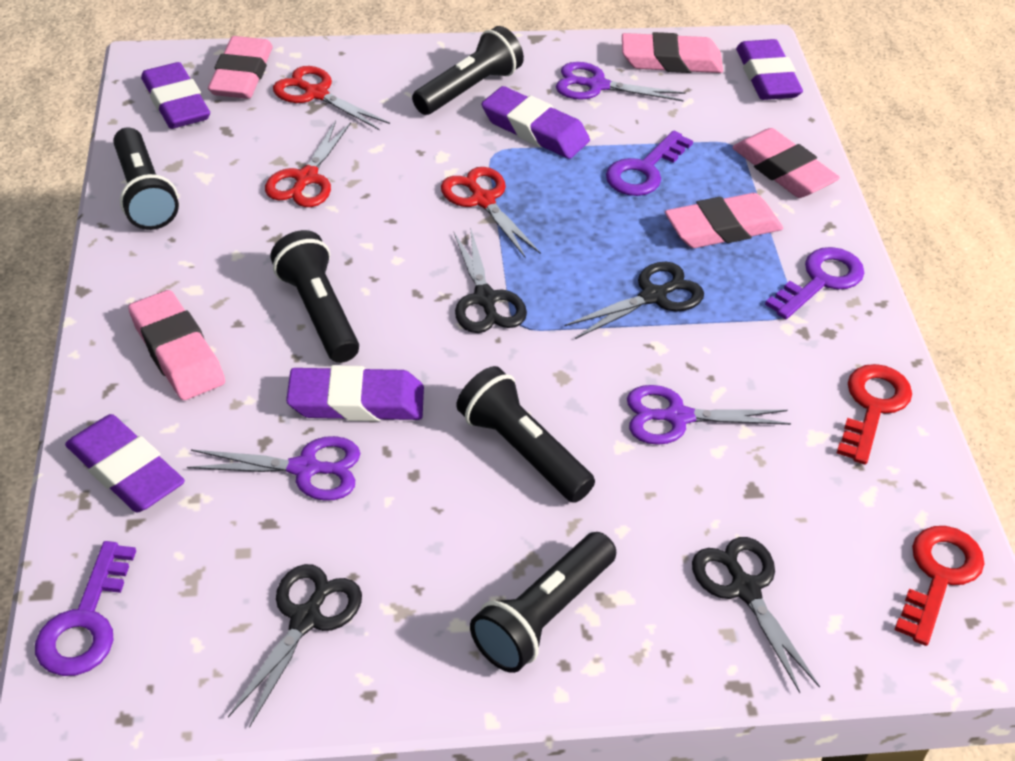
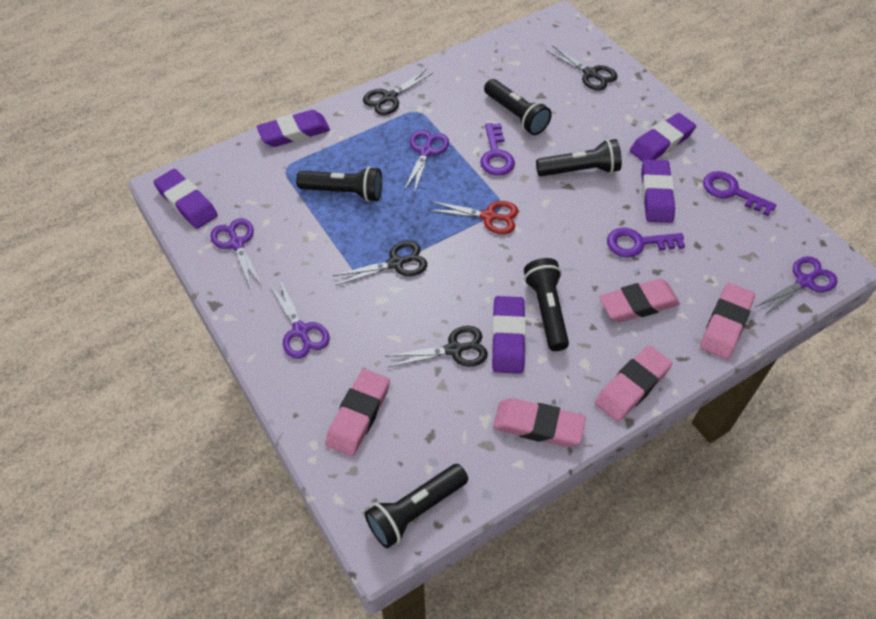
purple scissors: [187,436,360,501] [556,62,685,101] [627,385,791,445] = 3 -> [210,218,263,290] [270,280,330,359] [404,130,449,194] [756,256,837,315] = 4
red key: [837,364,912,465] [894,526,984,646] = 2 -> none = 0
red scissors: [265,121,351,207] [273,66,390,130] [441,167,541,258] = 3 -> [427,201,518,234] = 1

